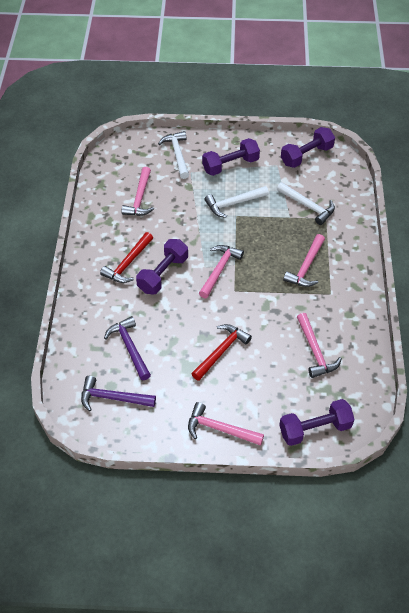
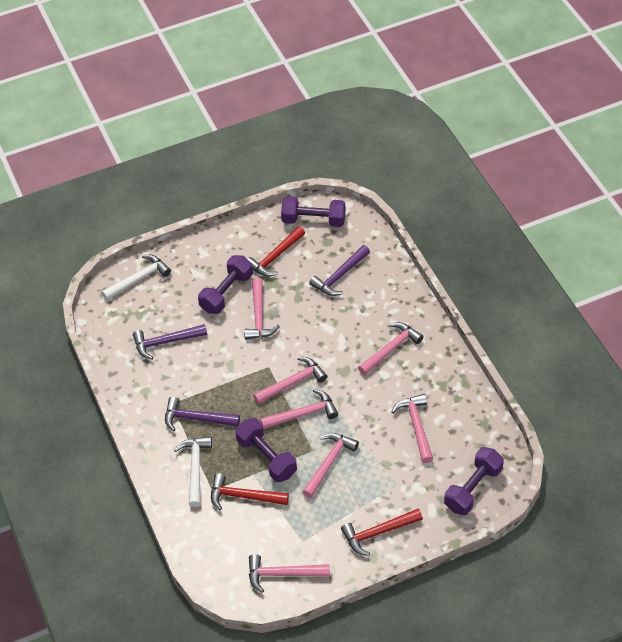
pink hammer: [121,167,154,216] [188,402,264,446] [199,245,244,298] [283,234,325,287] [297,313,342,378] = 5 -> [244,278,280,340] [249,554,330,593] [253,357,327,404] [260,389,338,429] [302,433,359,498] [358,322,423,375] [391,394,433,463] = 7
purple hammer: [81,376,156,411] [104,316,151,380] = 2 -> [133,324,207,360] [165,397,240,432] [309,245,370,296] = 3
red hammer: [100,232,153,283] [191,324,252,381] = 2 -> [211,473,289,510] [247,226,305,277] [341,509,423,556] = 3
white hammer: [158,131,189,179] [205,186,269,218] [277,182,335,225] = 3 -> [102,255,171,300] [174,437,212,507] = 2

